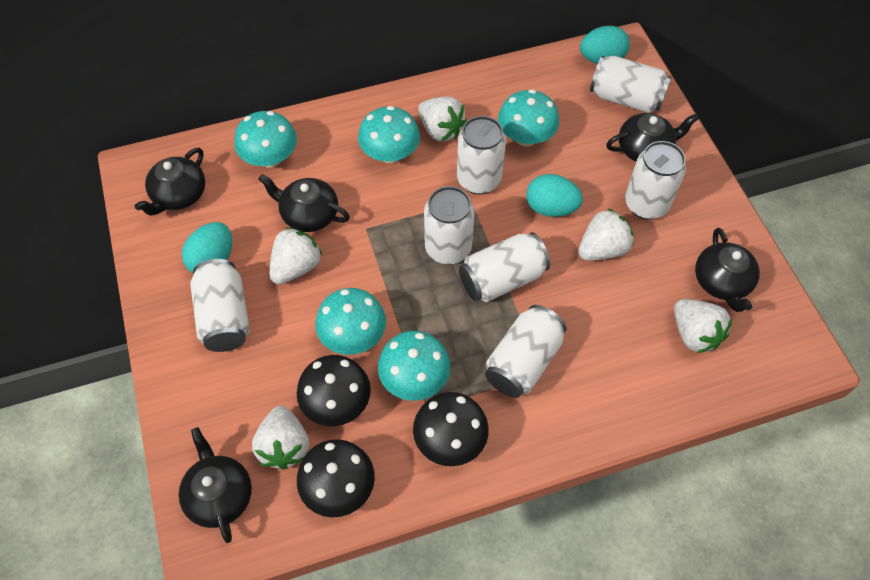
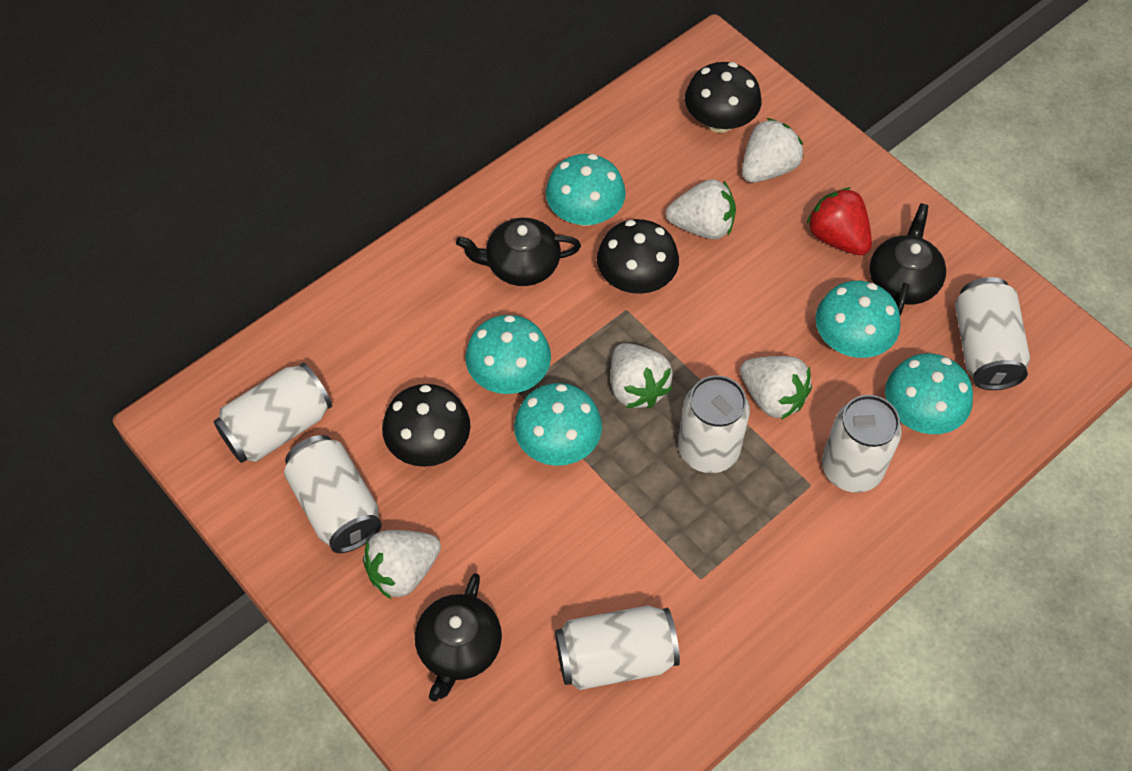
black teapot: [135,148,205,216] [179,427,252,543] [258,174,350,232] [606,113,699,162] [695,228,760,312] = 5 -> [415,573,502,702] [456,218,581,286] [869,203,946,316] = 3
red strawberry: none = 0 -> [807,188,872,255] = 1
turquoise egg: [182,222,232,273] [526,174,583,217] [580,26,630,64] = 3 -> none = 0
white can: [190,259,250,352] [424,186,475,265] [457,116,506,194] [459,232,550,302] [485,305,566,398] [590,56,671,113] [625,141,686,220] = 7 -> [214,363,332,463] [284,435,382,553] [555,606,680,690] [678,375,750,473] [822,395,902,493] [955,277,1030,390] = 6

